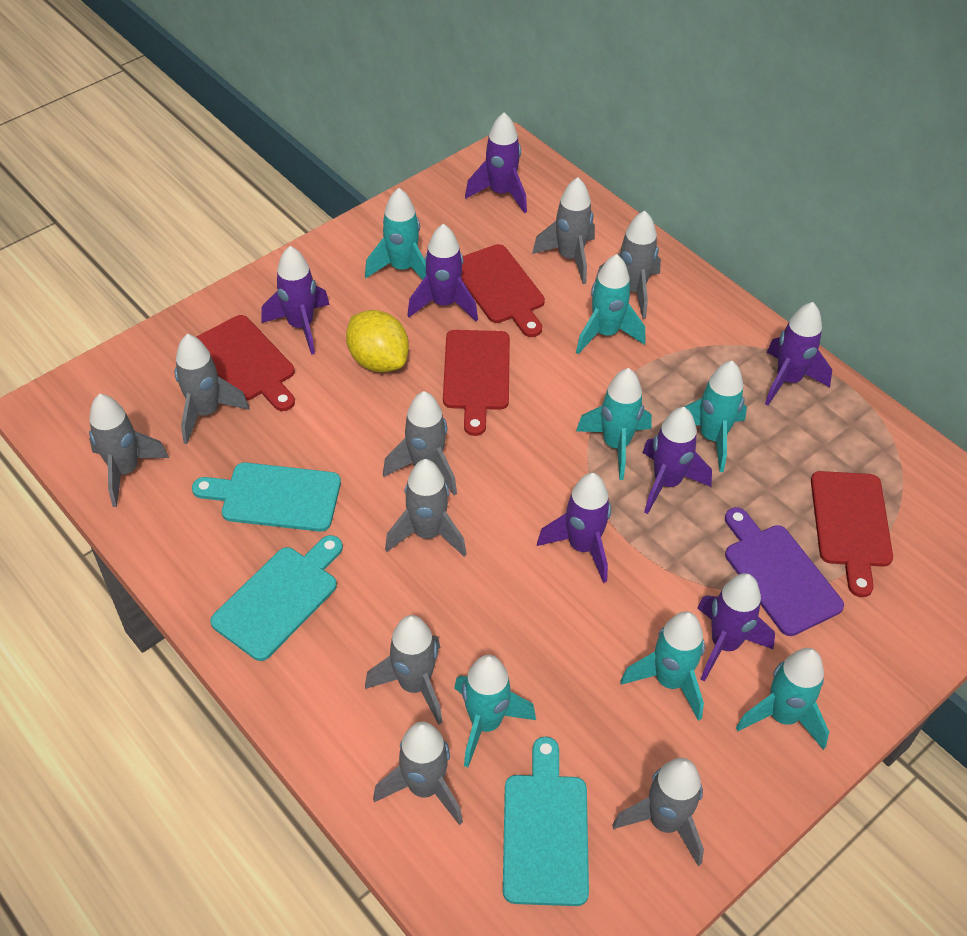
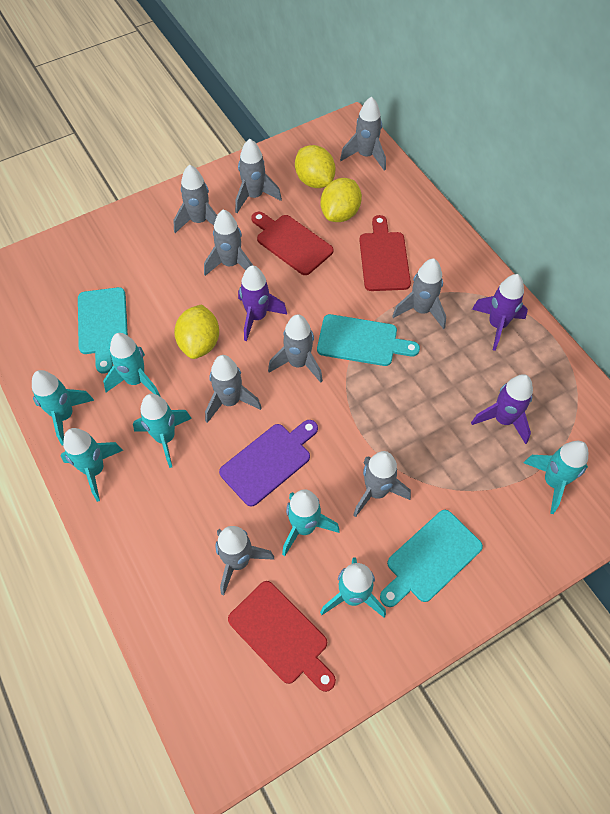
purple rocket: [261,246,330,355] [407,224,478,321] [465,112,527,213] [537,473,611,583] [643,407,712,514] [697,573,775,682] [765,302,832,406] = 7 -> [238,265,287,341] [471,374,533,444] [472,274,528,351] = 3
red cutting board: [197,315,295,411] [443,330,510,436] [461,244,545,337] [811,471,893,597] = 4 -> [228,581,336,692] [251,212,334,275] [359,215,411,291] = 3
yellow lemon: [346,310,409,372] = 1 -> [174,304,219,359] [295,145,336,188] [321,178,362,222] = 3

